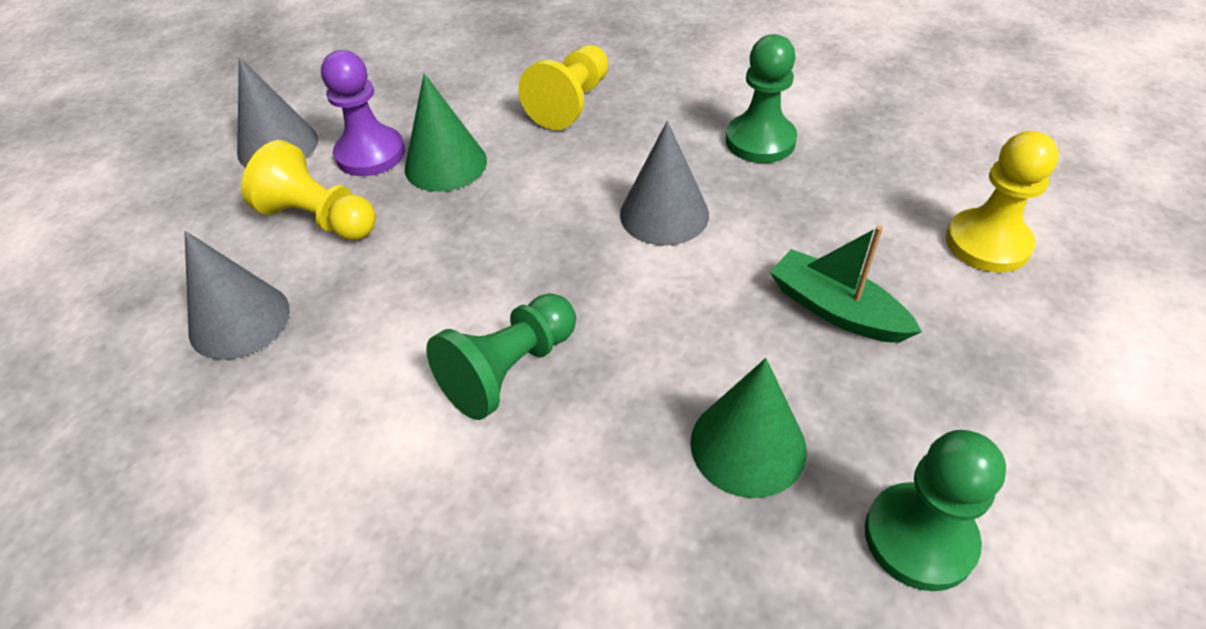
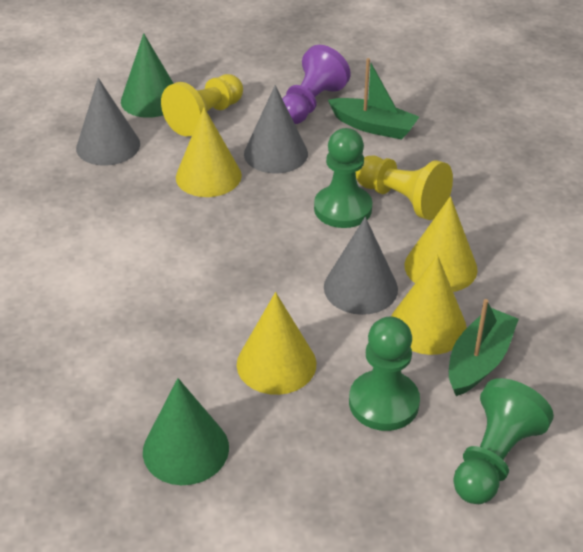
green boat: [770,225,922,343] = 1 -> [328,58,419,140] [449,299,519,396] = 2
yellow cone: none = 0 -> [176,108,242,197] [237,292,316,395] [391,255,467,355] [404,196,478,292] = 4
yellow pawn: [241,140,376,240] [518,45,608,130] [946,131,1059,273] = 3 -> [161,74,243,136] [355,156,453,220] = 2

